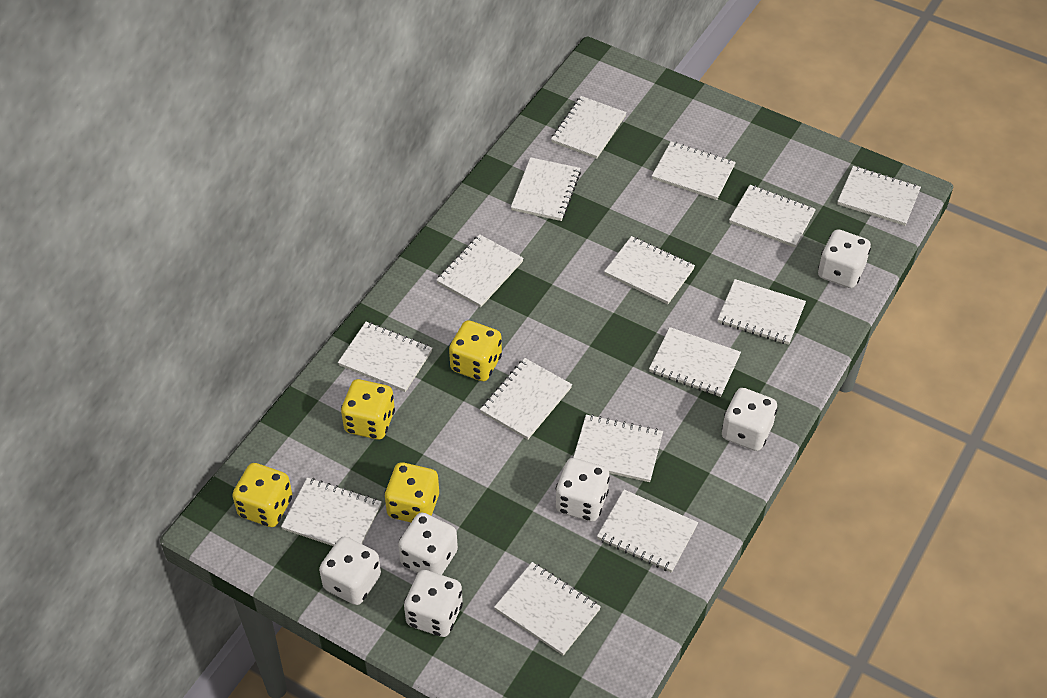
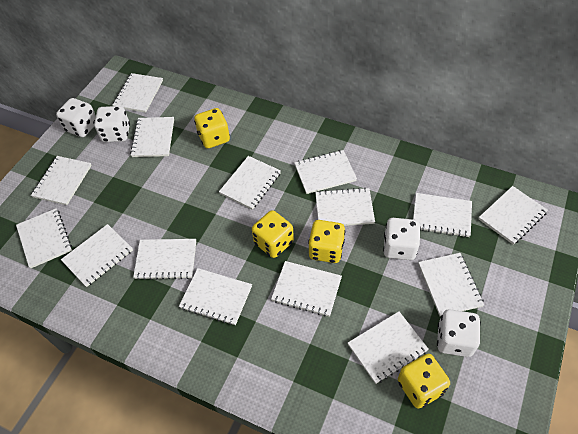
white dice: [319,537,381,605] [398,512,458,575] [404,570,463,637] [556,458,610,522] [722,388,777,451] [818,229,871,288] = 6 -> [56,98,96,137] [94,106,130,142] [383,218,421,260] [437,309,481,357] = 4

